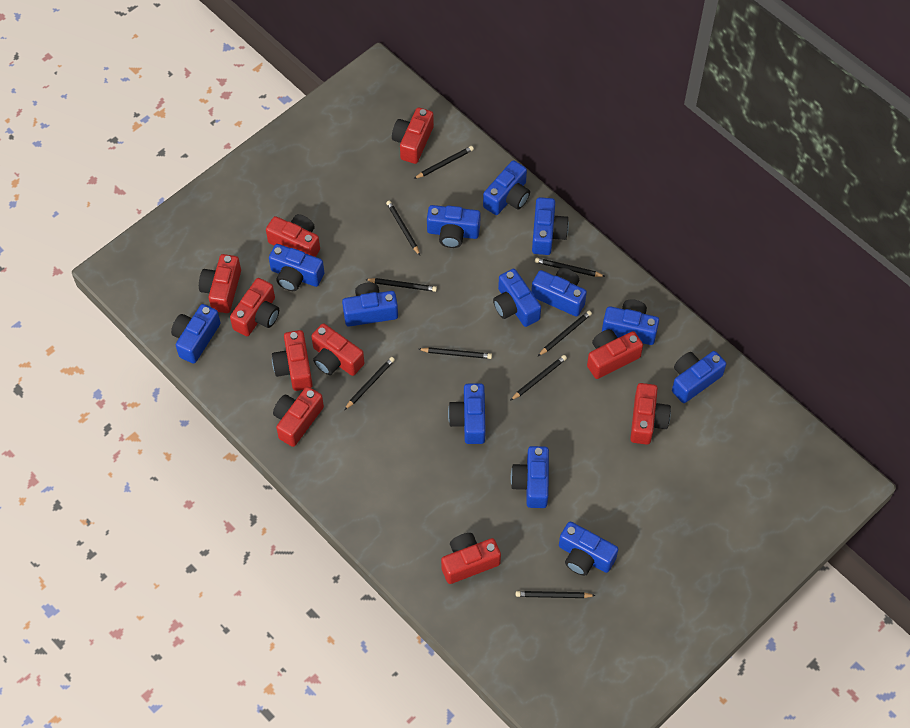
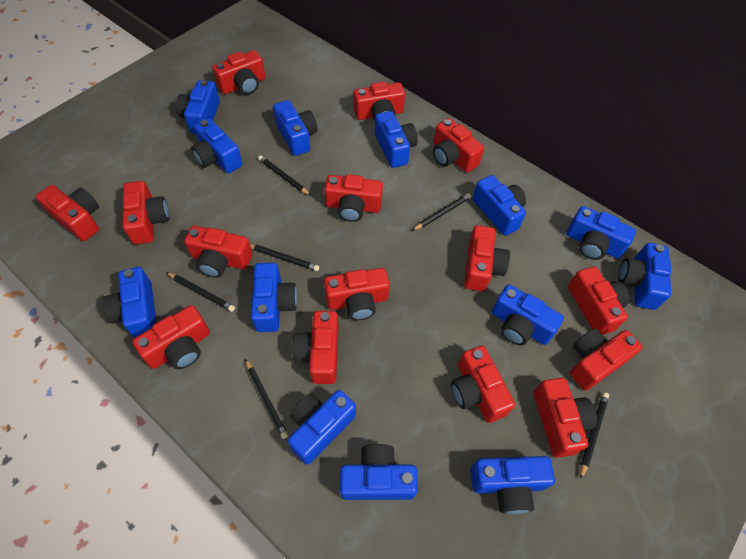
black pencil: [344,357,395,410] [365,278,437,292] [386,200,420,255] [414,146,474,179] [419,347,492,359] [510,355,567,401] [516,591,596,598] [535,258,606,277] [538,310,592,356] = 9 -> [166,272,235,312] [245,358,288,439] [250,244,319,271] [258,155,311,196] [412,193,471,231] [580,392,609,479] = 6
red camera: [199,254,241,313] [230,278,279,336] [266,214,320,257] [272,330,313,391] [273,387,324,447] [311,323,364,376] [392,107,434,164] [441,533,501,584] [587,329,643,379] [630,383,671,445] = 10 -> [36,185,99,241] [122,181,170,245] [132,305,210,369] [184,226,252,278] [212,50,266,94] [292,311,338,384] [324,174,383,222] [324,268,390,320] [354,82,405,121] [433,118,484,173] [451,346,515,423] [464,225,510,292] [533,378,597,458] [568,266,629,335] [570,329,643,391] = 15

